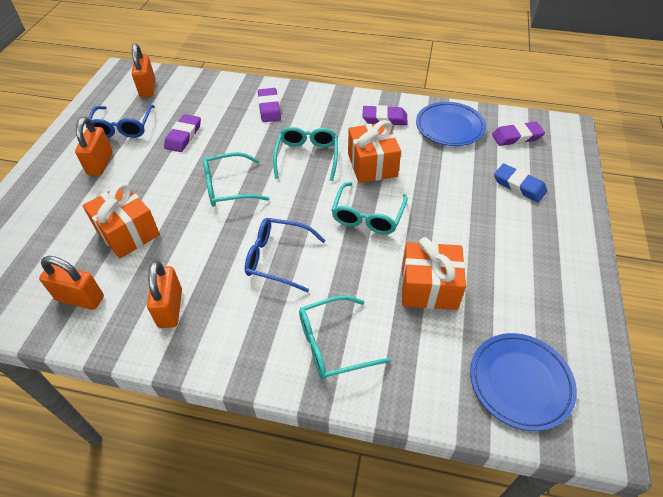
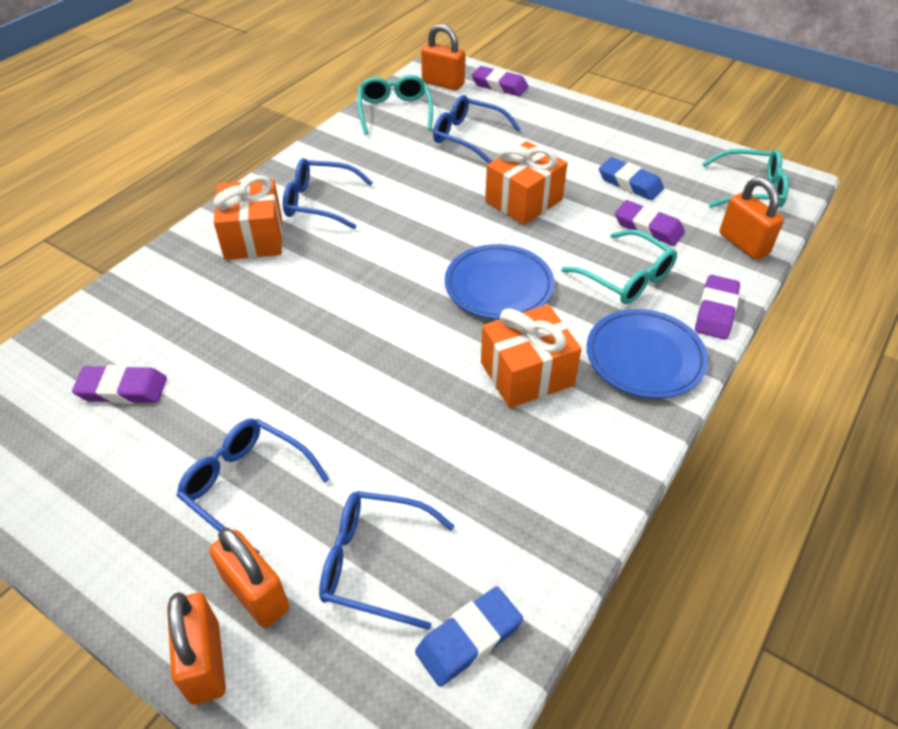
blue eraser: [494,163,547,203] = 1 -> [415,587,523,687] [599,157,664,200] = 2
blue glasses: [86,105,155,138] [245,218,326,293] = 2 -> [176,418,330,553] [283,158,373,229] [319,491,455,630] [433,95,521,163] = 4
turquoise glasses: [203,152,270,207] [273,127,338,181] [299,295,391,380] [331,182,408,234] = 4 -> [358,75,433,135] [561,229,677,304] [702,149,789,208] = 3

